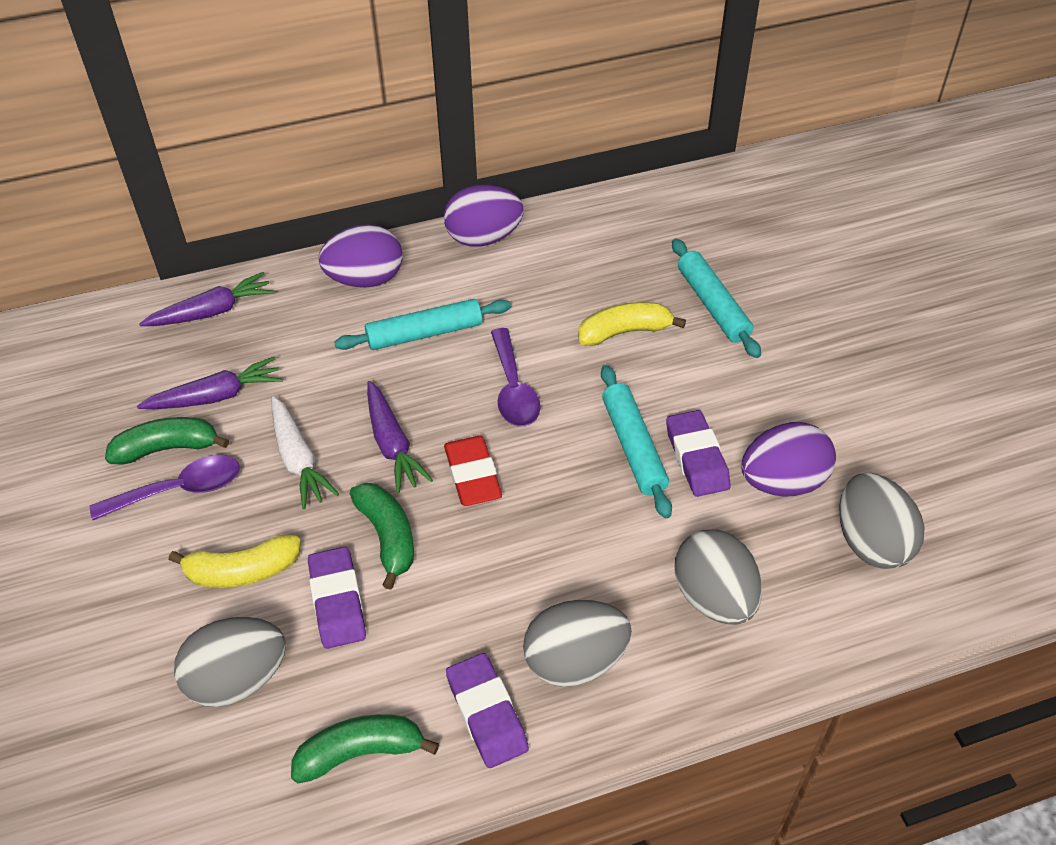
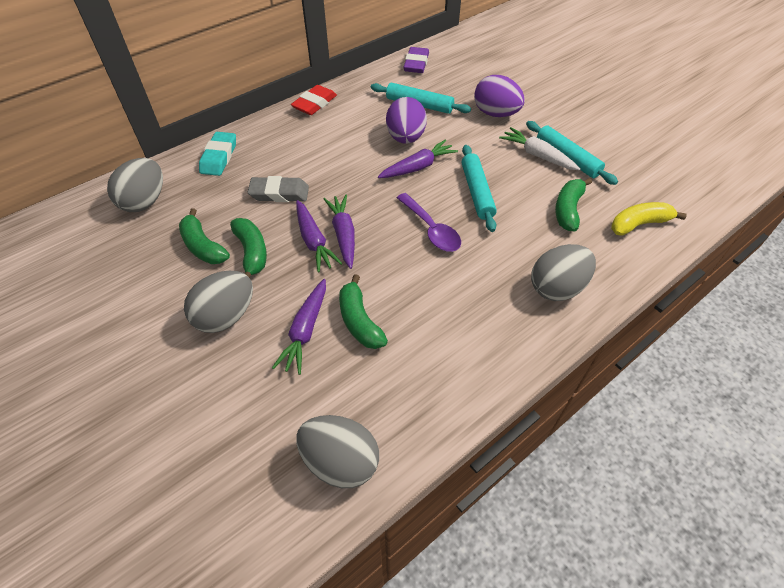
green banana: [105,417,229,464] [291,714,439,783] [350,483,414,590] = 3 -> [179,208,230,264] [230,218,267,277] [339,274,388,349] [555,178,592,231] = 4
grey eraser: none = 0 -> [248,176,309,202] = 1
purple carrot: [137,357,282,409] [139,272,274,326] [367,381,433,493] = 3 -> [272,279,326,375] [296,200,343,273] [324,194,355,269] [378,140,458,178] = 4
purple egg: [319,224,403,288] [444,185,524,247] [741,422,836,497] = 3 -> [386,97,427,144] [474,75,525,117] = 2
purple eraser: [308,547,366,649] [446,653,529,768] [666,410,731,497] = 3 -> [403,47,429,73] = 1
purple spoon: [90,455,240,520] [491,328,540,426] = 2 -> [397,193,461,252] = 1
turquoise eraser: none = 0 -> [199,132,236,176] = 1
yellow banana: [169,535,301,588] [578,302,686,346] = 2 -> [611,202,687,236] = 1

